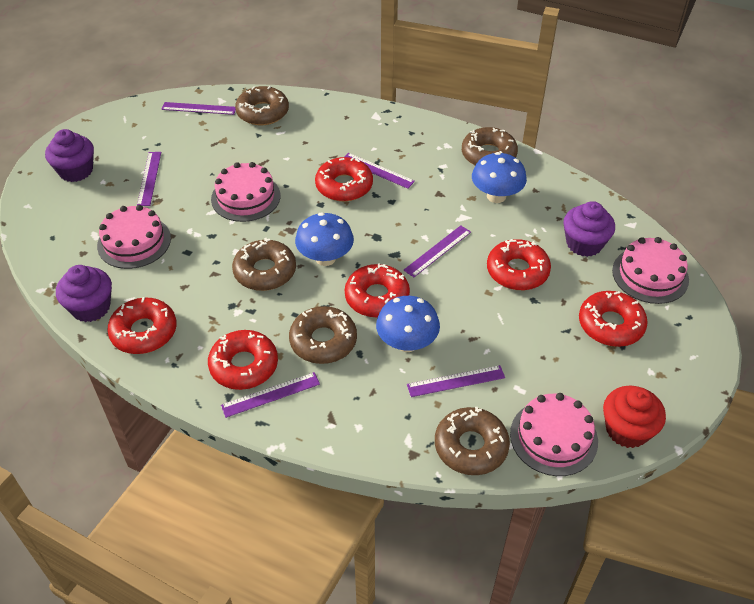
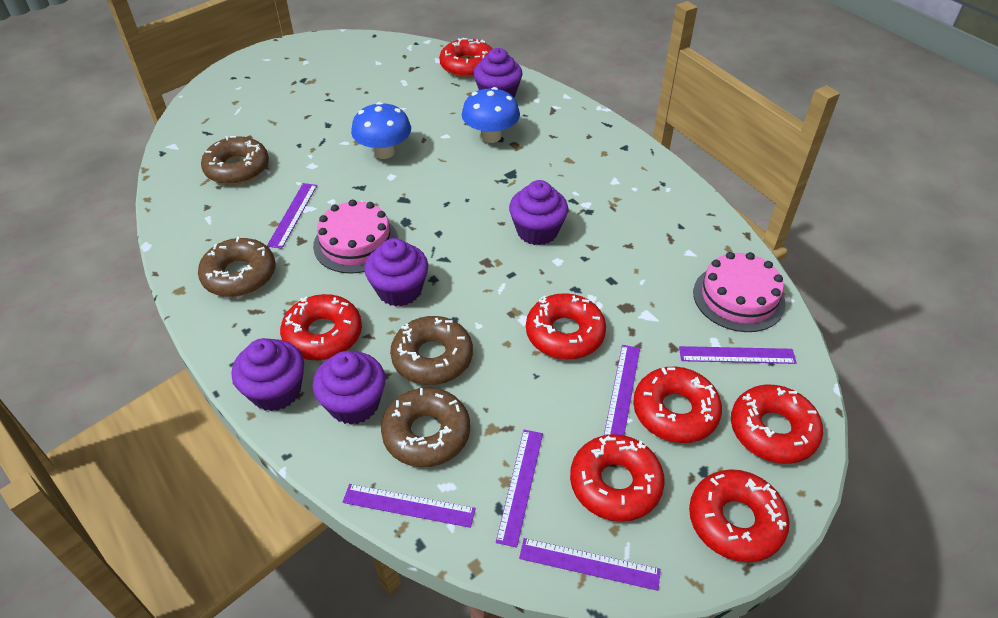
blue mushroom: [295,212,354,266] [376,296,440,352] [472,152,527,203] = 3 -> [351,102,411,159] [462,87,520,143] = 2
brown donut: [232,238,296,291] [235,86,289,125] [289,306,357,364] [435,407,510,475] [462,127,518,165] = 5 -> [198,237,275,297] [201,136,269,185] [381,388,470,467] [390,316,473,385] = 4
pink cake: [97,205,171,269] [211,162,281,222] [510,393,598,476] [612,237,689,304] = 4 -> [313,199,398,274] [693,252,786,332] = 2
purple cupcake: [45,129,94,182] [56,265,112,322] [563,201,615,257] = 3 -> [232,338,304,411] [313,351,386,425] [364,238,428,307] [474,48,522,97] [509,180,568,246] = 5
red cupcake: [603,386,666,448] = 1 -> none = 0
red donut: [107,297,177,354] [208,330,278,390] [315,157,373,202] [345,263,410,318] [487,239,551,290] [579,291,648,347] = 6 -> [280,294,362,360] [439,38,492,78] [526,293,606,360] [570,434,665,522] [633,367,722,443] [689,469,790,562] [731,385,823,464] = 7

